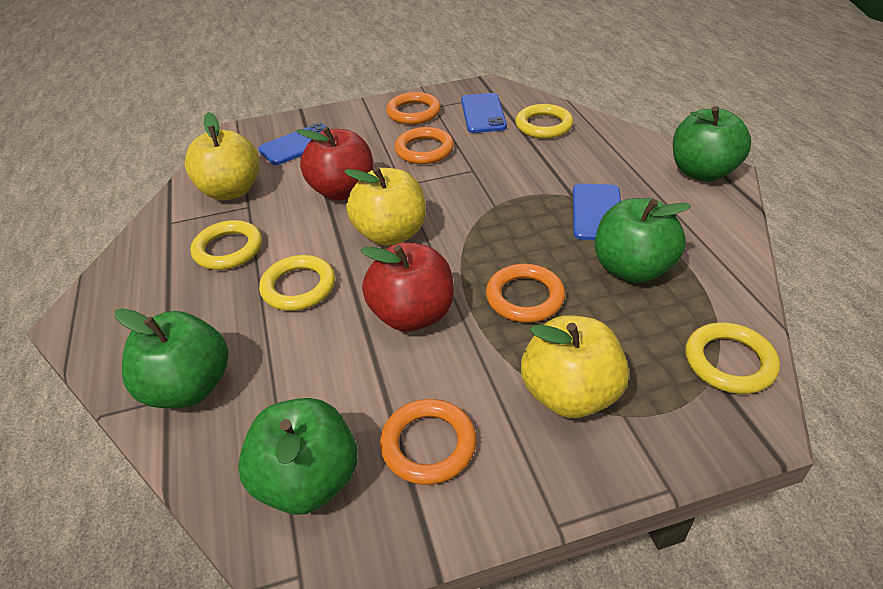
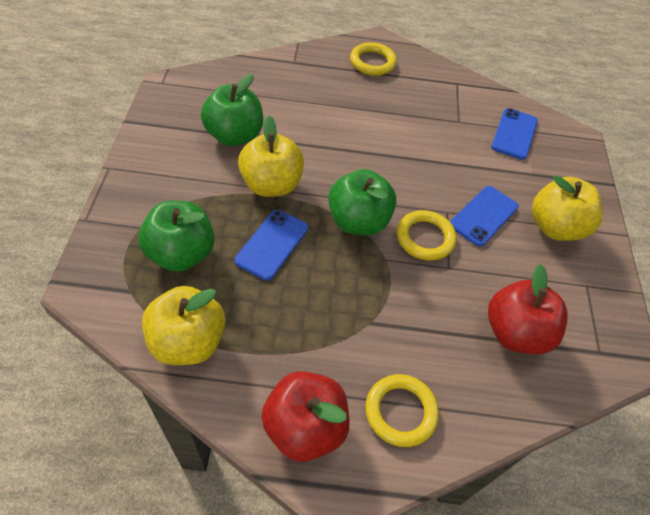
green apple: [115,308,229,408] [238,398,357,515] [595,198,691,283] [673,106,751,181] = 4 -> [138,201,215,272] [201,74,263,146] [328,169,397,235] = 3
orange ring: [380,399,476,485] [386,92,441,125] [395,127,454,164] [486,264,565,323] = 4 -> none = 0
yellow ring: [191,220,262,270] [259,255,335,311] [516,104,573,139] [685,322,780,394] = 4 -> [350,42,397,76] [366,374,439,447] [397,210,456,261] = 3

